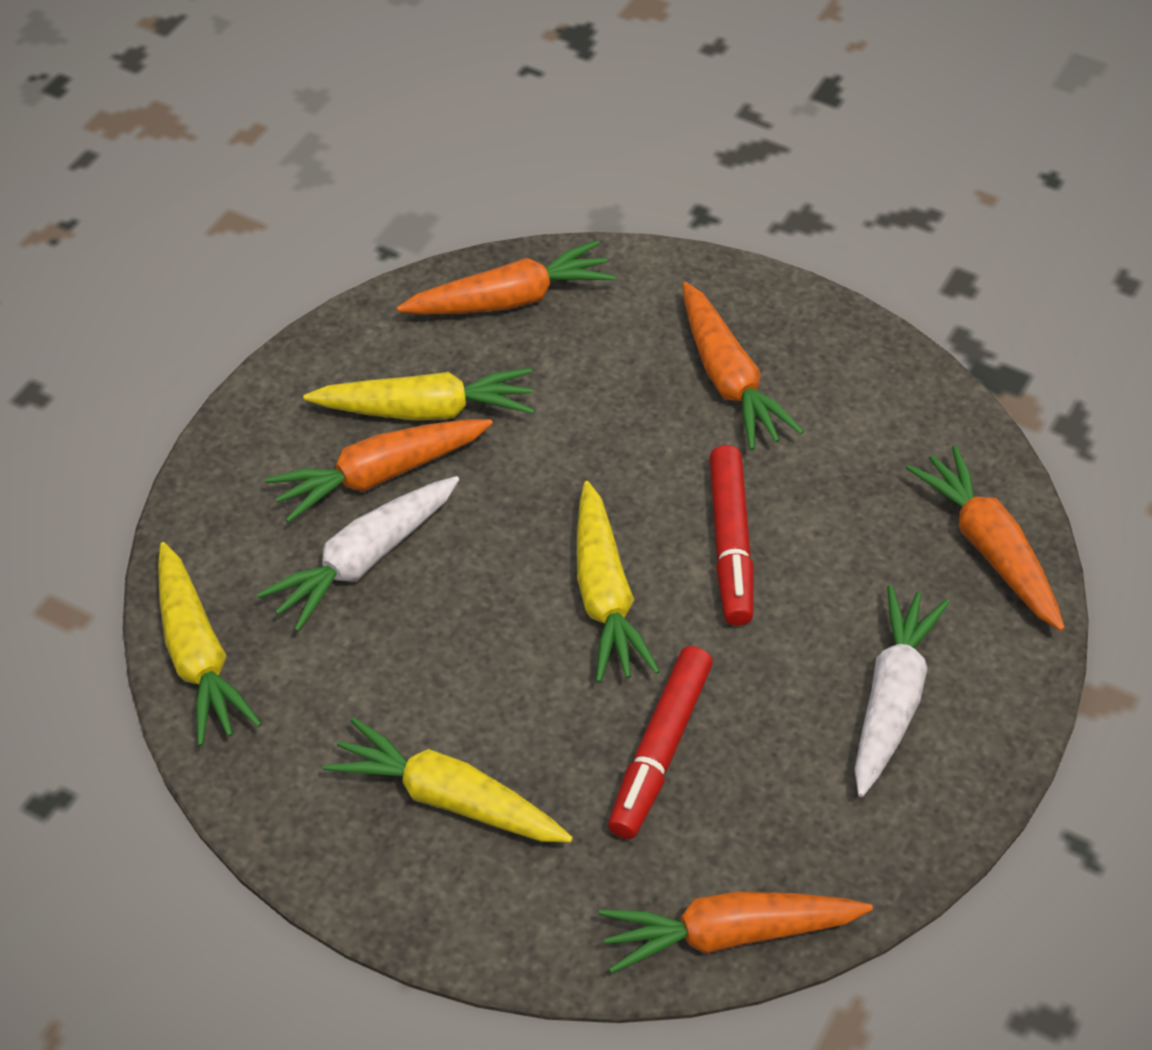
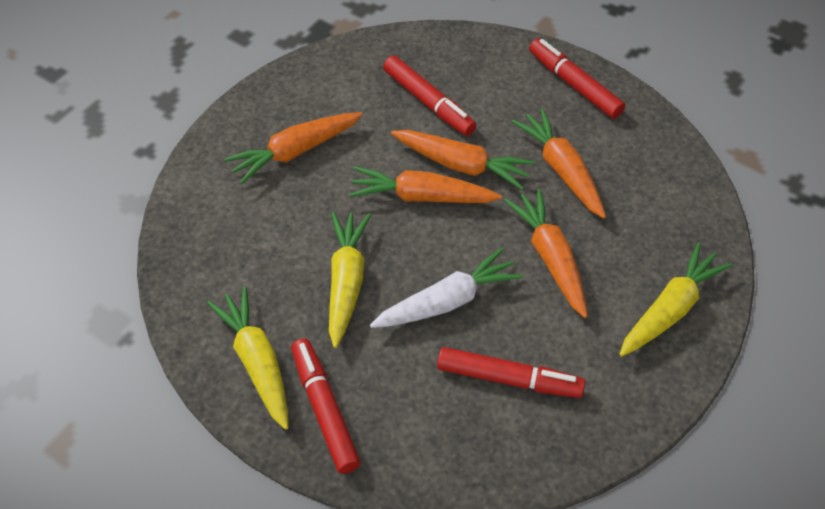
red marker: [608,646,713,839] [709,445,754,626] = 2 -> [291,338,361,474] [383,55,476,136] [437,347,585,398] [529,39,625,119] = 4
white carrot: [257,476,459,632] [855,585,950,797] = 2 -> [370,248,523,328] = 1
yellow carrot: [158,542,262,746] [303,368,534,421] [323,717,573,842] [577,481,660,683] = 4 -> [207,287,288,430] [329,212,371,348] [619,242,732,357] = 3

